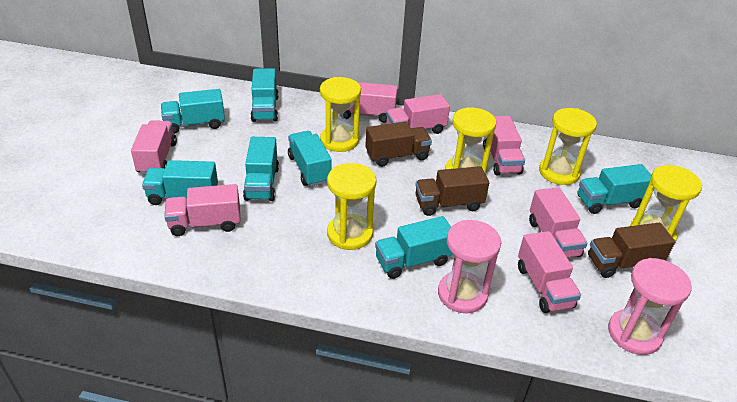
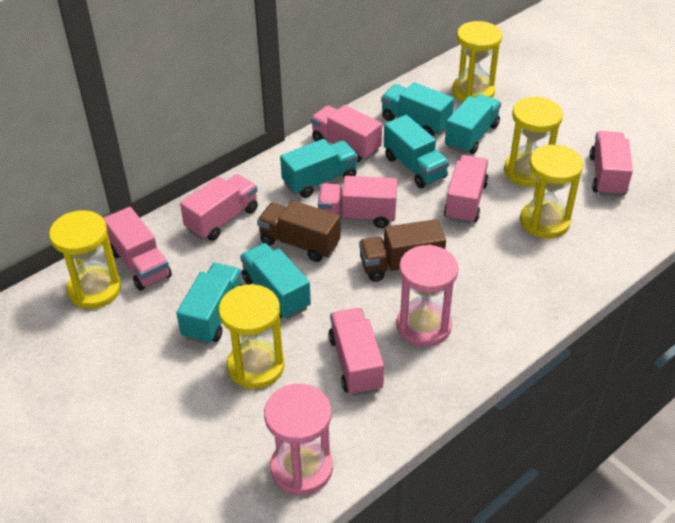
brown truck: [365,122,432,167] [415,166,489,216] [588,223,675,278] = 3 -> [257,200,341,262] [359,219,446,282] = 2
turquoise truck: [142,160,218,205] [161,89,225,134] [243,137,279,201] [251,68,279,122] [288,131,332,187] [375,216,453,279] [577,164,651,214] = 7 -> [176,263,242,345] [240,243,311,319] [280,139,358,198] [381,82,454,136] [384,115,449,188] [445,94,501,154] = 6

